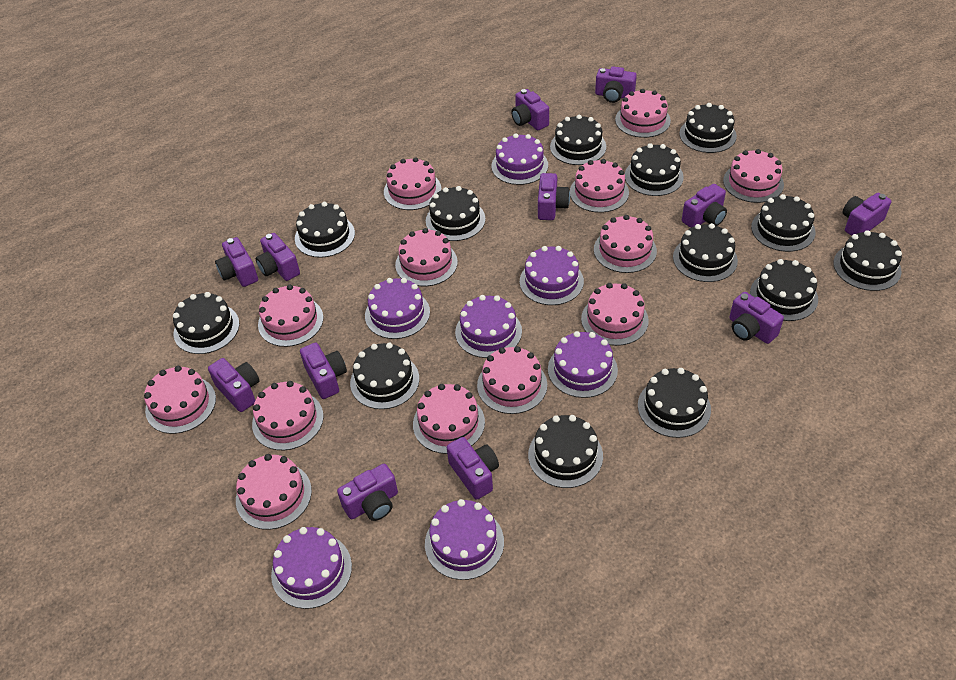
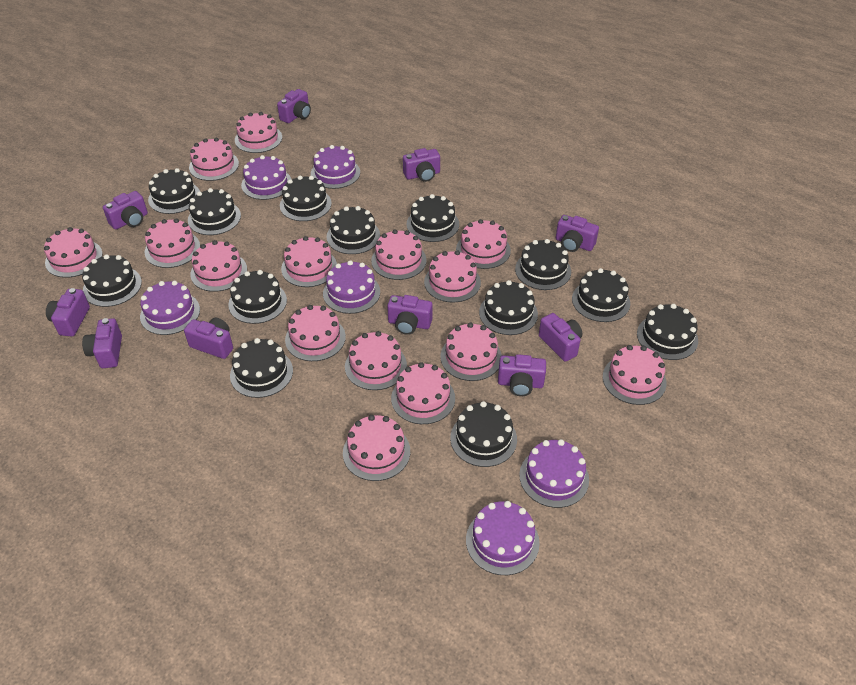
pink cake: [144,366,216,434] [236,454,312,530] [252,381,324,450] [258,285,323,347] [384,157,441,210] [395,228,458,286] [413,384,485,454] [477,346,547,414] [570,159,629,213] [581,283,649,346] [594,215,657,273] [615,89,671,138] [723,149,784,203] = 13 -> [44,227,102,278] [144,219,200,268] [189,138,239,181] [191,240,247,292] [235,112,282,153] [281,236,337,287] [285,305,346,361] [343,415,410,481] [345,331,407,390] [371,229,427,280] [391,362,455,424] [424,250,481,302] [440,322,502,381] [456,219,511,269] [603,345,667,405] = 15
purple cake: [271,527,352,609] [365,278,430,339] [425,499,504,580] [455,295,522,358] [492,133,548,185] [520,246,584,305] [548,331,618,398] = 7 -> [140,281,200,335] [241,155,292,200] [311,145,360,189] [323,260,380,314] [466,501,540,575] [519,439,589,508] = 6
purple camera: [208,358,259,412] [215,237,258,287] [256,233,300,281] [300,342,347,399] [337,464,398,521] [447,437,499,500] [511,89,549,130] [538,173,570,220] [595,67,637,103] [682,184,727,228] [729,292,784,344] [842,193,891,236] = 12 -> [46,288,90,336] [82,318,122,368] [103,191,148,230] [184,318,233,359] [277,89,311,123] [387,295,432,335] [403,148,440,182] [498,354,546,396] [539,313,582,362] [556,215,599,252] = 10

